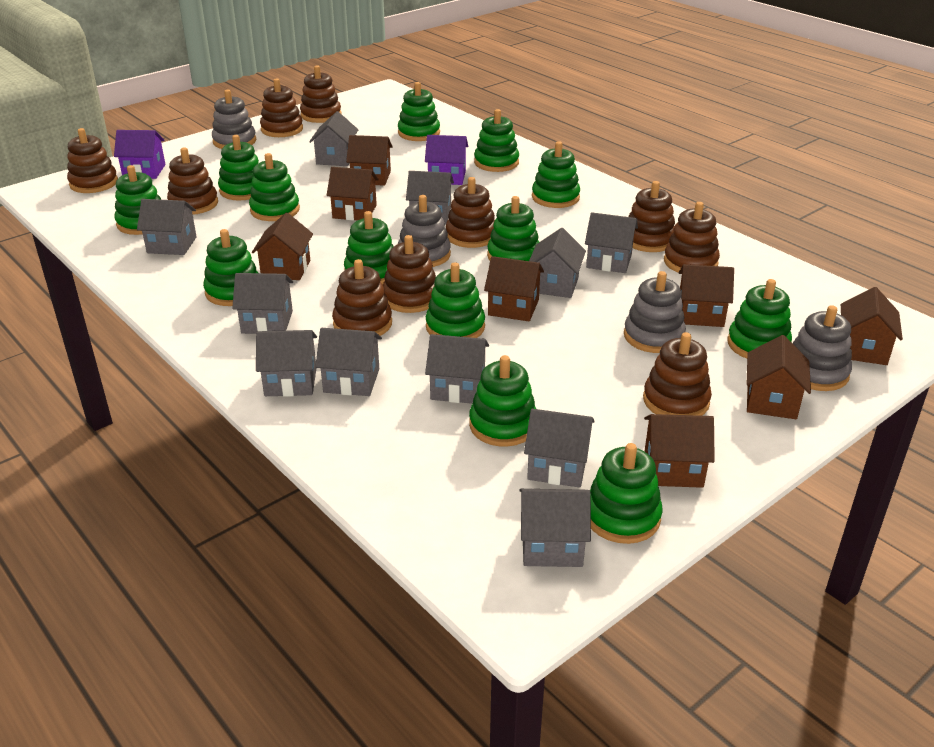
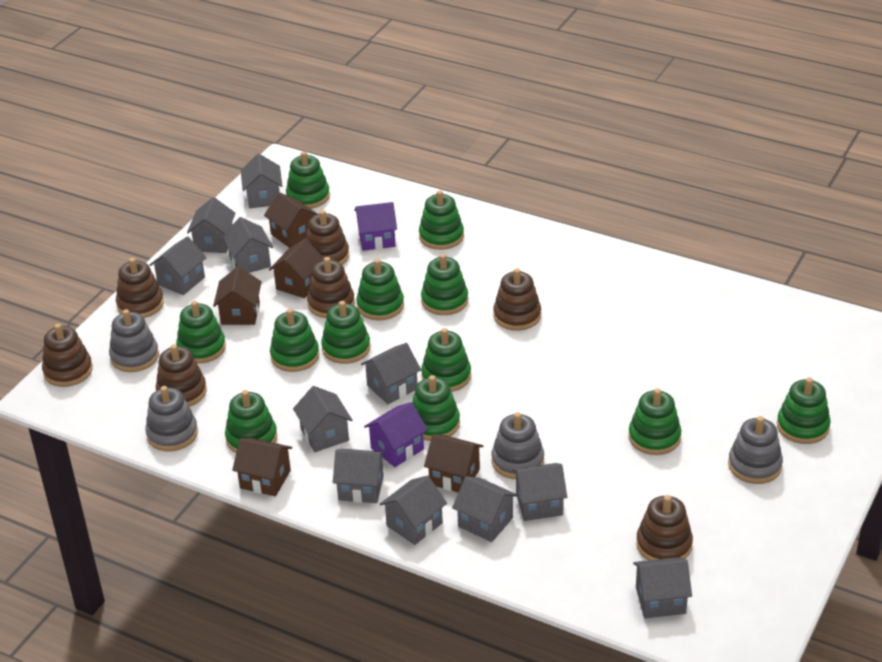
brown house: [252,213,313,280] [327,167,379,220] [346,135,393,186] [484,256,544,321] [644,414,715,488] [679,264,734,327] [747,335,811,419] [841,287,903,365] = 8 -> [213,267,262,325] [232,438,292,496] [264,192,317,248] [269,239,324,298] [424,434,483,493] = 5
brown stacking toy: [67,128,118,193] [167,147,218,215] [260,78,303,137] [300,65,342,123] [332,259,392,336] [383,235,436,313] [446,177,495,248] [628,181,675,252] [643,332,712,416] [664,202,720,273] = 10 -> [42,324,93,387] [116,258,164,318] [156,344,207,407] [306,210,349,265] [307,257,355,318] [493,268,541,331] [636,495,693,560] = 7
green stacking toy: [114,165,161,235] [203,229,258,306] [218,135,259,200] [249,153,300,221] [344,211,394,284] [398,82,440,141] [426,262,485,338] [469,355,536,447] [474,109,519,172] [487,196,539,261] [532,141,580,208] [590,443,663,544] [727,279,792,358] = 13 -> [176,301,226,364] [225,390,277,453] [270,309,319,372] [286,151,330,209] [321,301,370,364] [356,259,404,320] [412,375,460,441] [419,190,464,250] [421,254,468,315] [421,328,471,392] [628,388,681,455] [777,377,831,444] = 12

